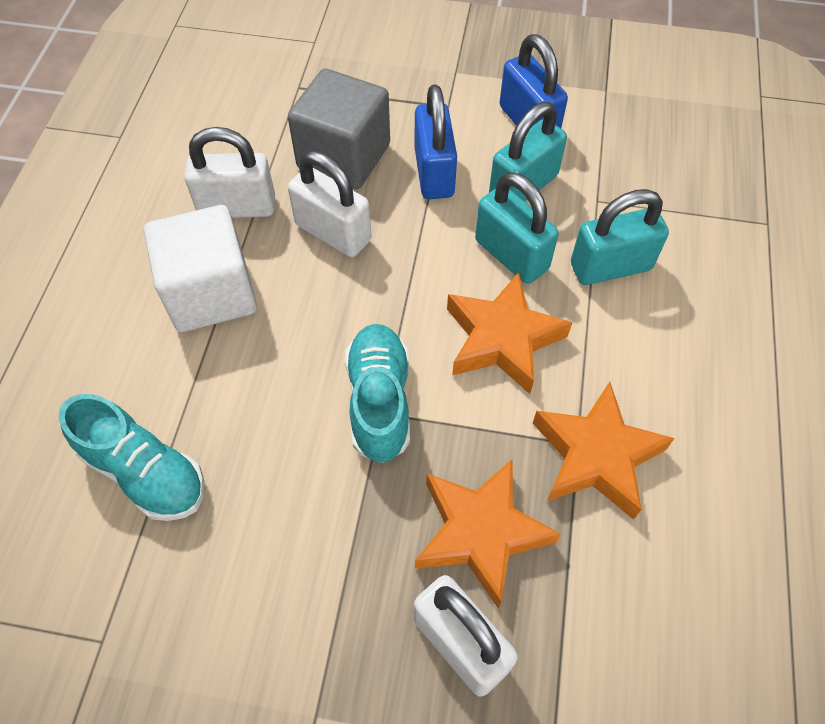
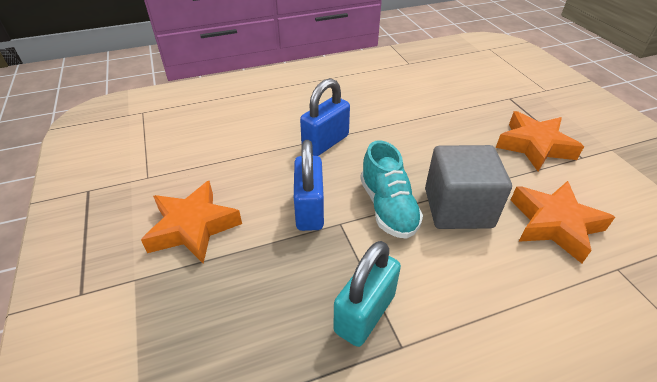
turquoise padlock: [475,172,559,284] [489,102,567,201] [571,189,669,285] = 3 -> [333,241,401,347] = 1
turquoise shoe: [59,394,204,521] [345,324,410,463] = 2 -> [360,140,423,239] = 1
white cube: [144,205,257,332] = 1 -> none = 0
white padlock: [185,127,275,218] [288,151,371,257] [414,575,518,697] = 3 -> none = 0

